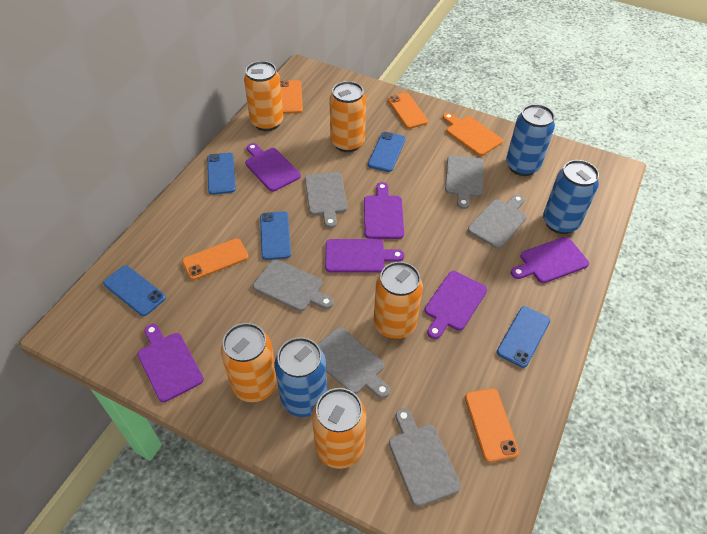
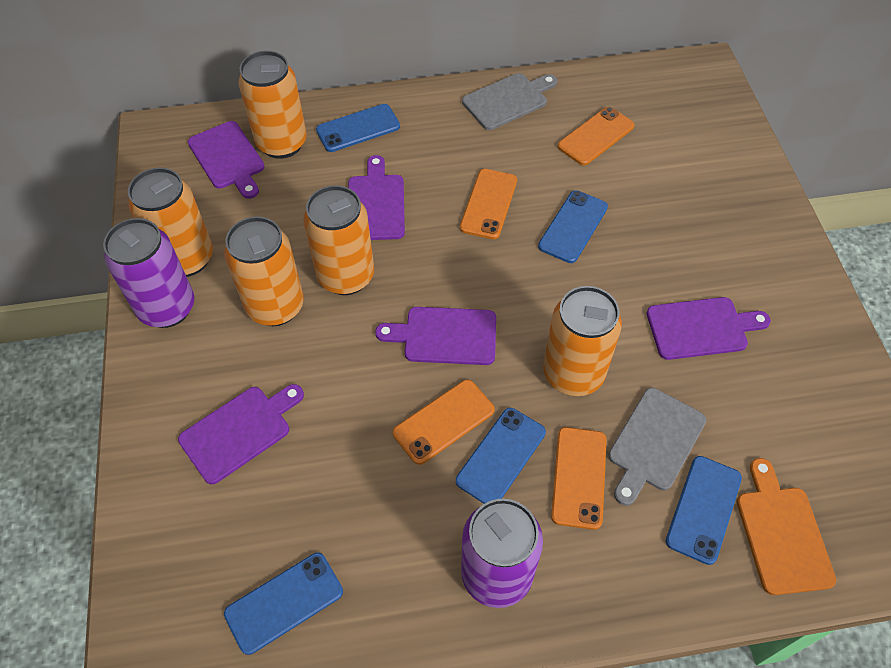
blue can: [275,337,327,417] [506,104,555,176] [543,160,599,234] = 3 -> none = 0
grey cutting board: [253,259,334,311] [305,172,347,228] [317,327,390,398] [389,408,461,507] [445,155,484,209] [468,194,527,249] = 6 -> [462,73,557,130] [608,388,706,506] = 2
purple can: none = 0 -> [103,218,195,328] [461,498,543,608] = 2
purple cutting board: [138,324,204,402] [245,143,301,192] [325,239,404,273] [364,182,404,239] [425,271,487,339] [511,237,589,283] = 6 -> [178,384,304,484] [188,121,265,199] [348,155,405,240] [375,307,496,365] [647,297,771,360] = 5

